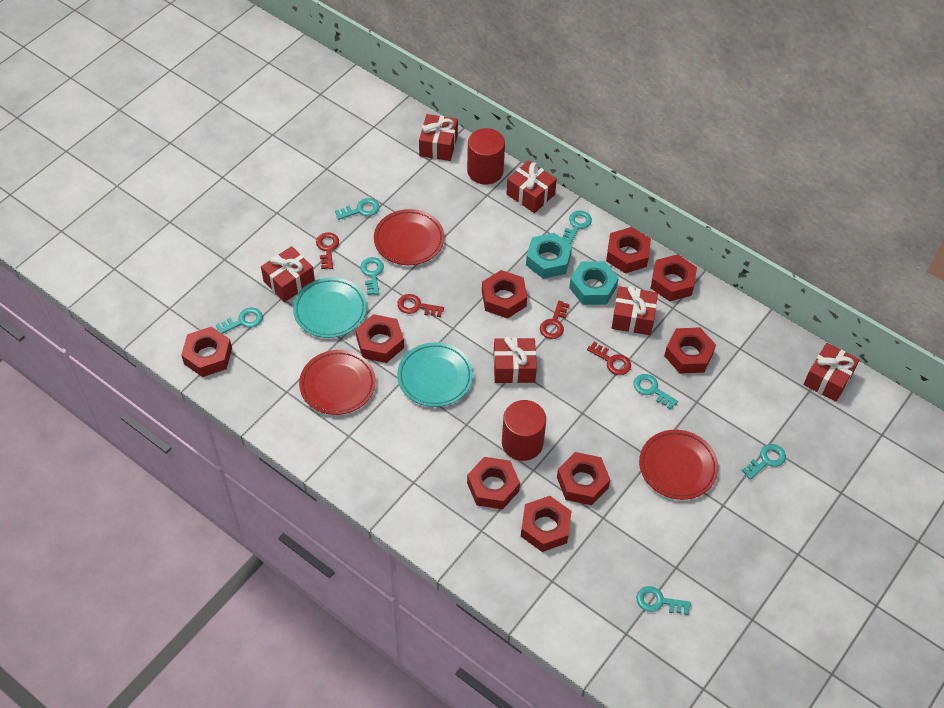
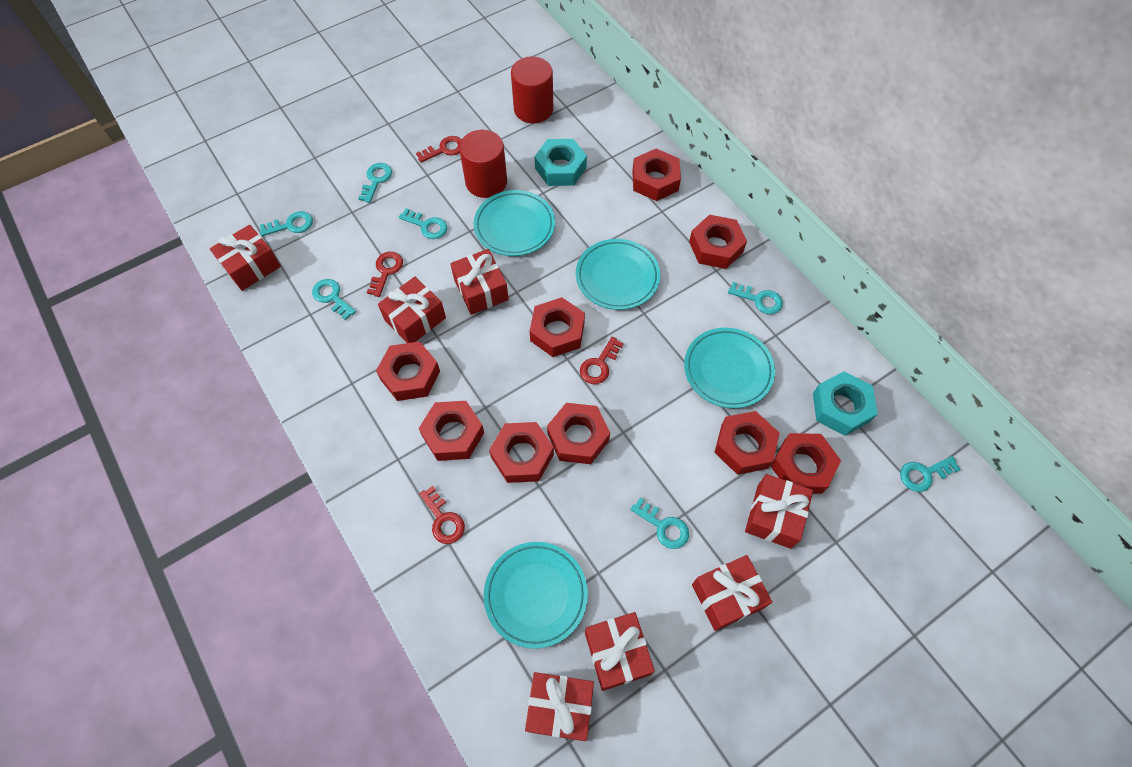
red gift: [261,246,315,302] [419,114,458,161] [494,337,537,383] [506,160,557,213] [612,286,658,335] [803,343,859,402] = 6 -> [210,225,281,291] [378,277,446,343] [450,249,509,315] [525,672,594,741] [585,612,655,691] [692,555,772,631] [745,474,813,549] = 7
red plate: [299,350,376,415] [374,209,445,265] [639,430,718,500] = 3 -> none = 0
turquoise plate: [293,277,367,338] [397,342,473,407] = 2 -> [474,190,555,256] [484,542,588,649] [576,239,660,310] [684,328,775,408] = 4

